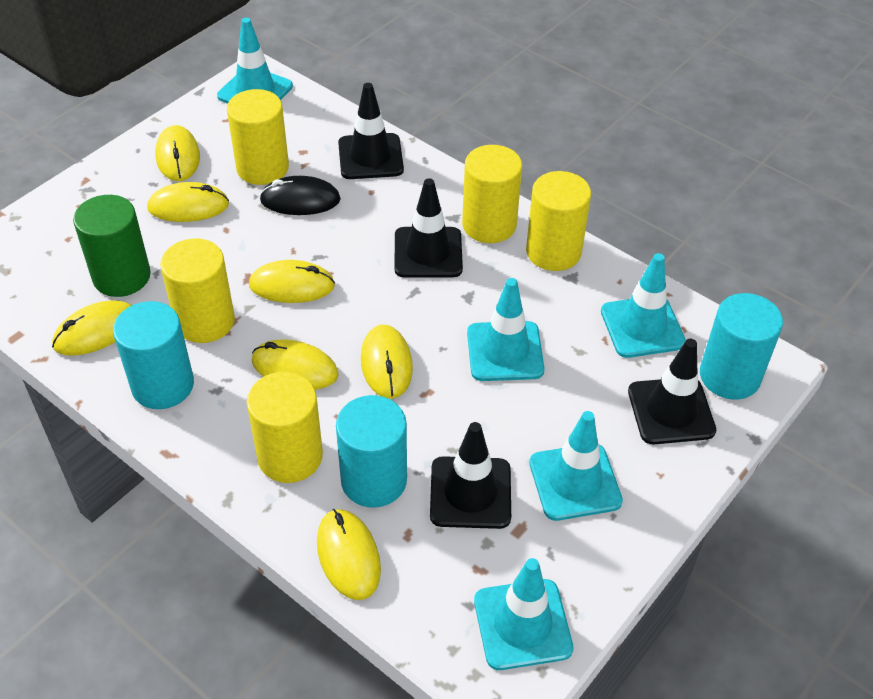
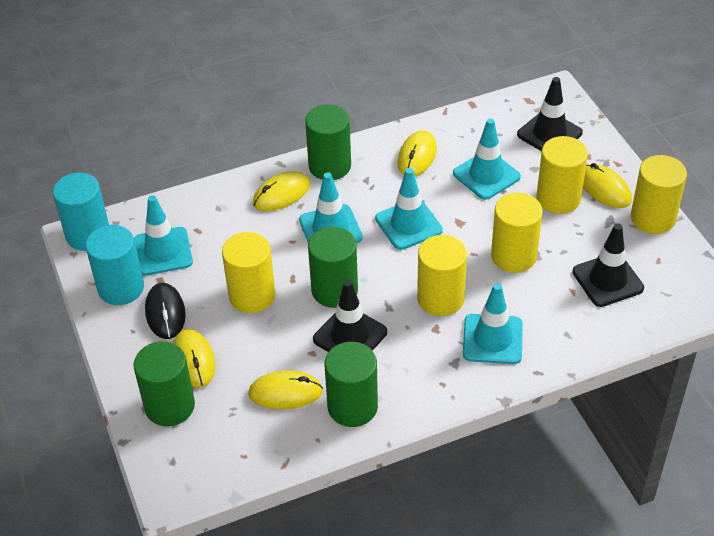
black traffic cone: [338,83,404,179] [395,178,463,278] [430,422,511,529] [628,339,716,444] = 4 -> [313,280,387,352] [517,77,583,151] [572,223,644,307] = 3
green cylinder: [73,195,151,297] = 1 -> [133,341,195,426] [305,104,351,180] [308,227,358,308] [325,342,378,427] = 4
turquoise cylinder: [113,301,194,409] [336,395,407,508] [700,293,783,400] = 3 -> [53,172,109,251] [86,225,144,305] = 2
yellow mouse: [52,300,132,356] [147,182,229,222] [155,125,200,181] [249,260,335,303] [252,339,339,389] [317,509,381,600] [361,325,413,399] = 7 -> [173,329,215,388] [248,371,323,409] [253,171,310,211] [397,130,437,176] [583,163,632,208] = 5

